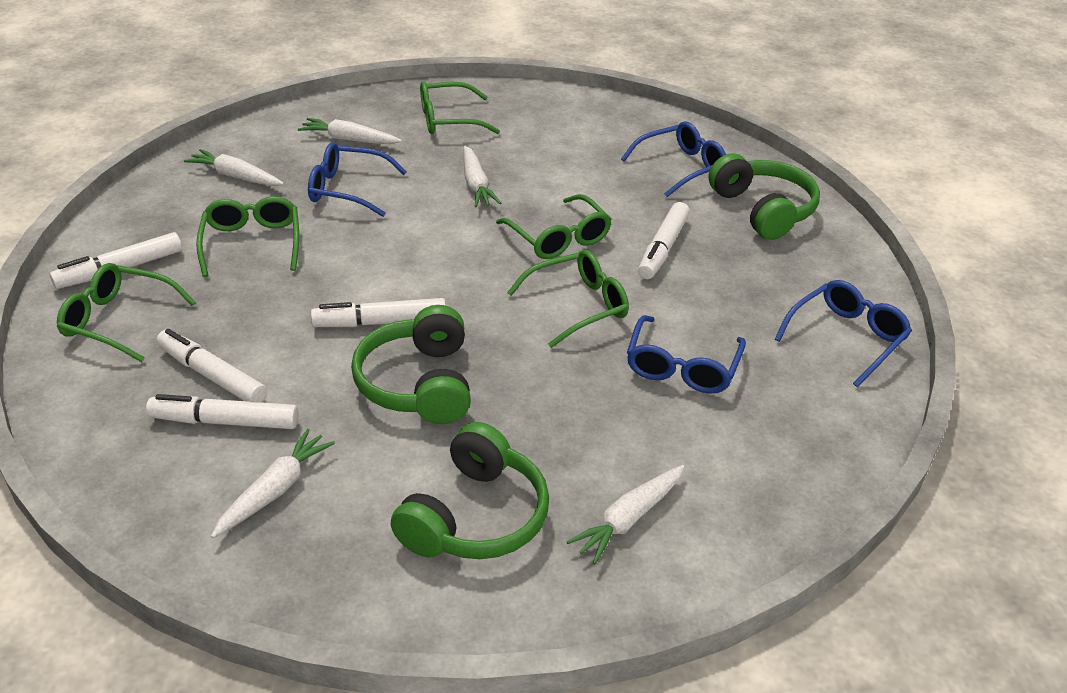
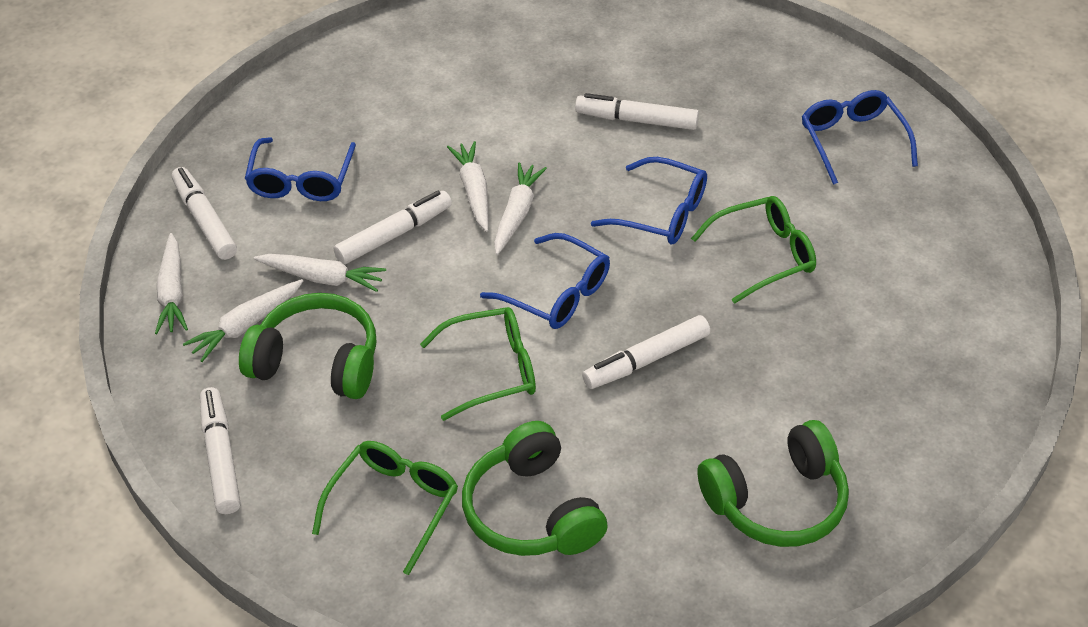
green glasses: [57,263,196,362] [196,196,299,277] [420,81,500,134] [496,194,612,259] [507,250,629,348] = 5 -> [312,441,458,575] [420,307,536,421] [691,196,816,304] = 3

